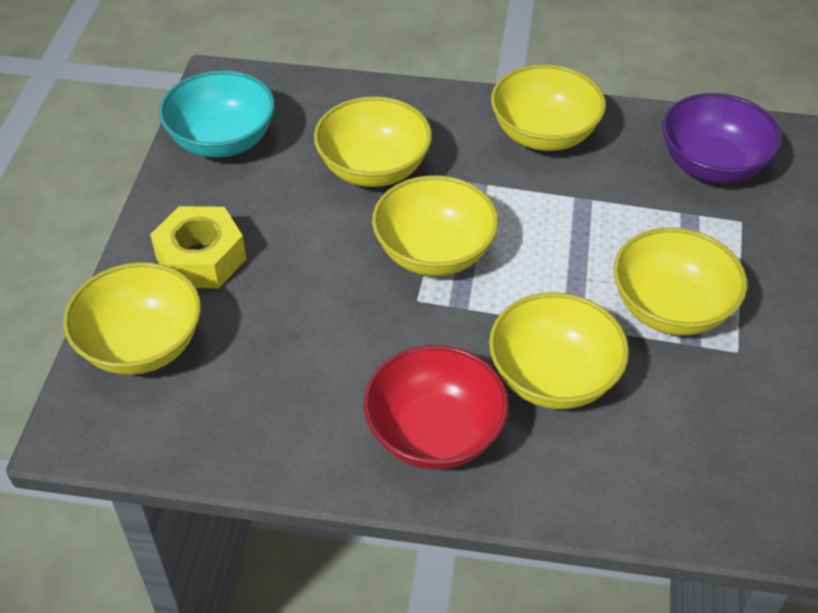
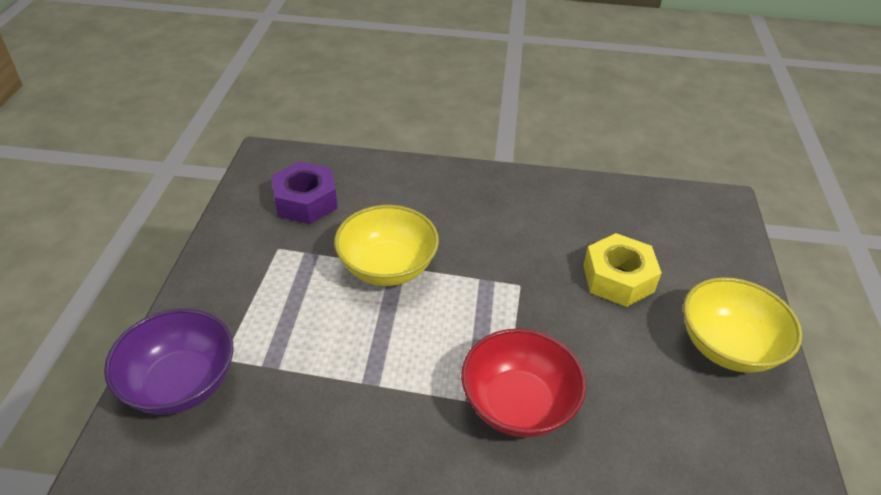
purple nut: none = 0 -> [272,161,338,224] = 1
turquoise bowl: [159,70,275,158] = 1 -> none = 0
yellow bowl: [63,262,201,375] [314,96,432,187] [372,175,499,276] [489,292,629,409] [491,64,606,151] [613,228,747,335] = 6 -> [334,205,439,286] [684,277,802,373] = 2

